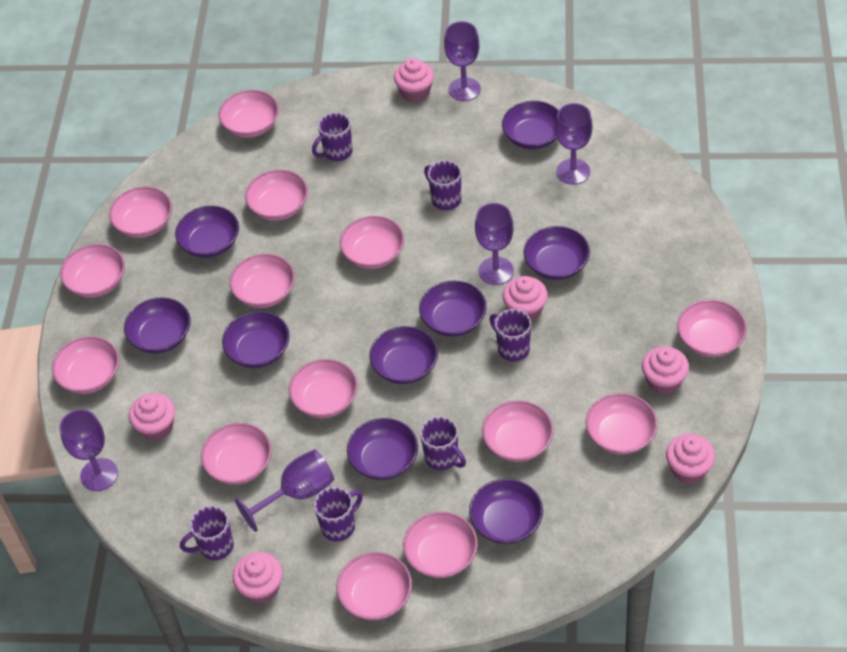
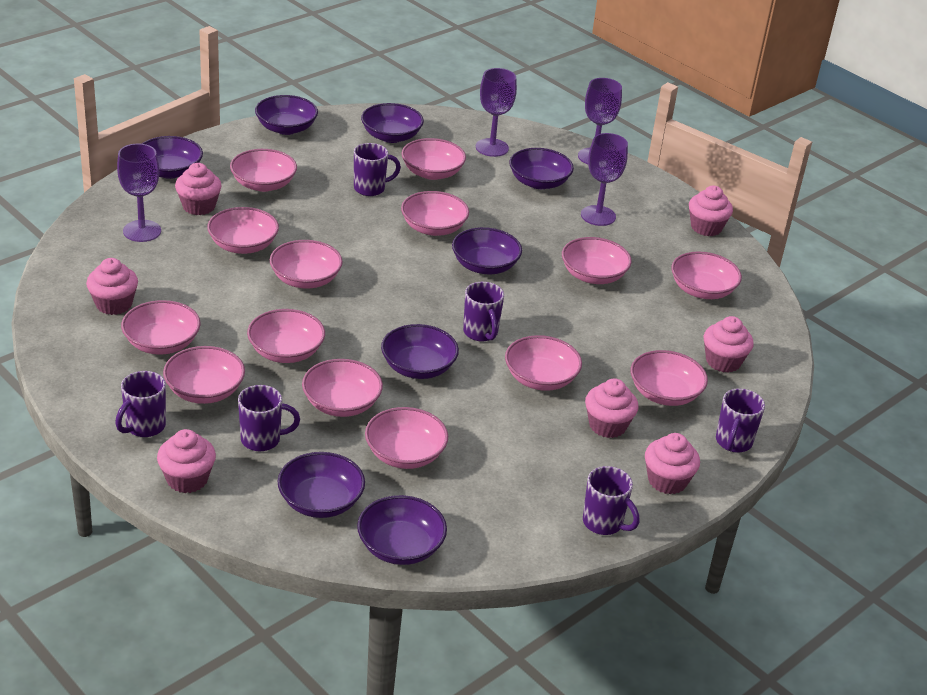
pink cupcake: [129,393,175,441] [233,552,283,603] [394,58,434,102] [503,276,548,321] [642,346,689,394] [666,434,715,484] = 6 -> [86,258,138,315] [157,429,216,493] [175,163,222,215] [585,378,638,438] [645,433,700,494] [689,186,733,236] [704,316,754,373] = 7
purple bowl: [124,297,191,354] [175,206,239,258] [222,311,290,368] [347,418,418,480] [369,326,438,384] [419,281,487,337] [469,479,543,544] [502,101,559,150] [523,226,590,280] = 9 -> [142,136,203,179] [255,95,318,135] [277,452,365,518] [357,495,447,565] [361,103,424,143] [381,324,459,379] [452,227,522,274] [509,148,574,189] = 8
purple goblet: [59,409,118,491] [235,449,334,532] [444,21,481,101] [475,203,514,285] [555,103,593,185] = 5 -> [117,144,161,242] [476,68,517,157] [578,78,622,164] [581,133,628,226] = 4

